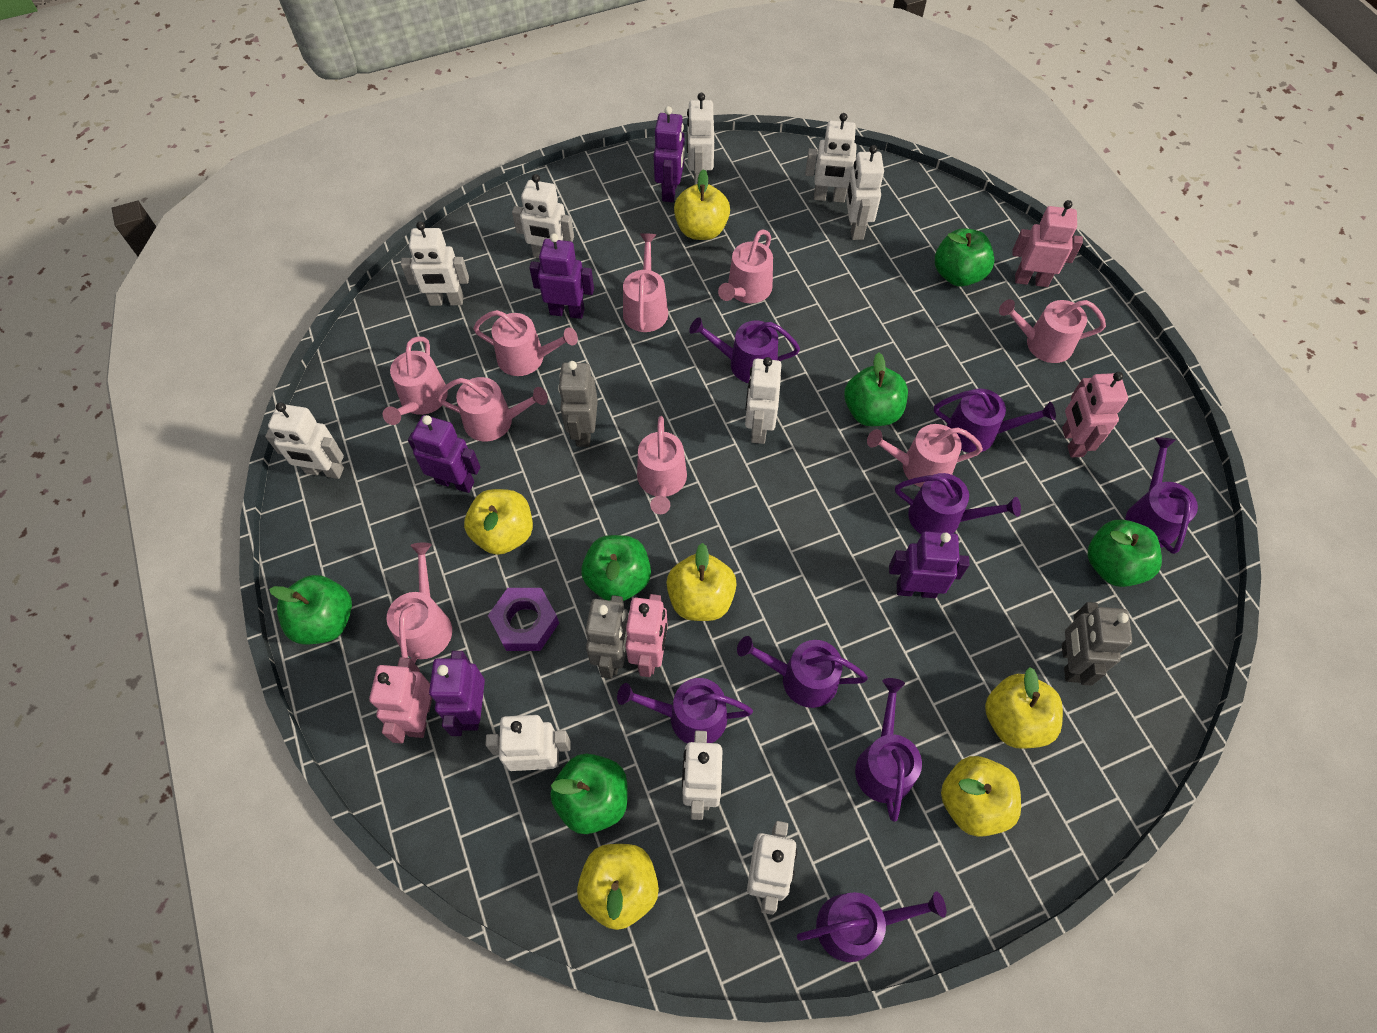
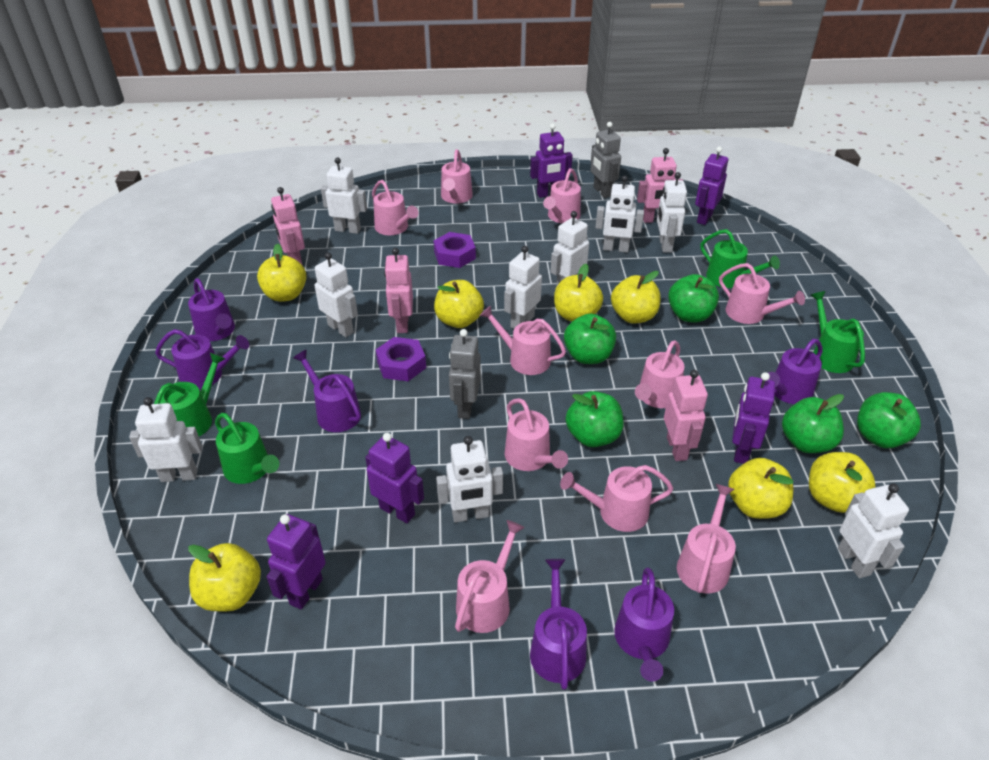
green apple: [269,575,352,645] [550,754,628,834] [581,535,651,601] [844,352,908,426] [935,228,994,287] [1088,520,1162,587] = 6 -> [564,314,616,364] [566,391,624,447] [668,274,719,322] [782,394,844,453] [857,392,921,448] = 5
green watering can: none = 0 -> [154,353,225,436] [215,413,279,484] [700,229,780,288] [811,291,865,373] = 4
grey robot: [558,361,598,447] [585,595,628,679] [1062,602,1132,686] = 3 -> [449,329,481,419] [590,122,621,198] = 2
pink watering can: [383,336,448,425] [386,543,452,663] [436,377,548,441] [473,310,578,376] [623,233,668,332] [637,416,687,514] [718,229,773,303] [867,424,983,487] [999,299,1106,363] = 9 -> [372,180,418,235] [441,149,473,204] [455,520,525,633] [480,306,566,375] [505,398,568,471] [543,168,581,223] [560,465,673,532] [635,340,685,408] [677,484,736,593] [719,263,805,324] = 10
purple nut: [488,588,559,651] = 1 -> [376,337,426,381] [434,232,476,268] = 2
purple watering can: [617,678,753,744] [689,317,800,383] [737,636,868,708] [797,892,946,962] [855,678,922,821] [895,473,1021,534] [934,389,1056,453] [1125,437,1198,554] = 8 -> [155,329,249,389] [188,278,235,341] [293,350,361,432] [530,559,587,690] [614,567,674,682] [768,339,823,404] = 6
white robot: [265,402,344,479] [401,221,469,306] [486,715,570,771] [512,174,574,258] [682,731,723,820] [687,93,714,185] [745,357,781,444] [747,821,797,915] [805,113,857,203] [846,145,884,240] = 10 -> [129,397,202,482] [315,252,358,337] [321,158,367,234] [436,436,503,523] [504,246,542,329] [550,211,589,287] [595,175,644,253] [657,172,687,253] [838,483,909,578] = 9
yellow apple: [464,489,533,555] [577,844,659,930] [666,543,737,621] [674,169,730,240] [941,756,1021,837] [985,667,1063,749] = 6 -> [188,543,261,611] [257,244,307,302] [434,280,484,328] [554,264,603,321] [611,271,661,323] [728,458,793,519] [809,452,876,513] = 7

